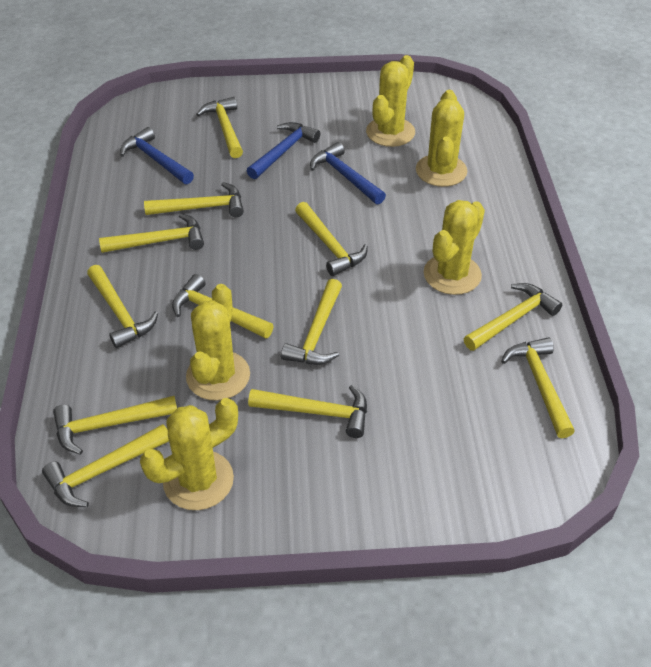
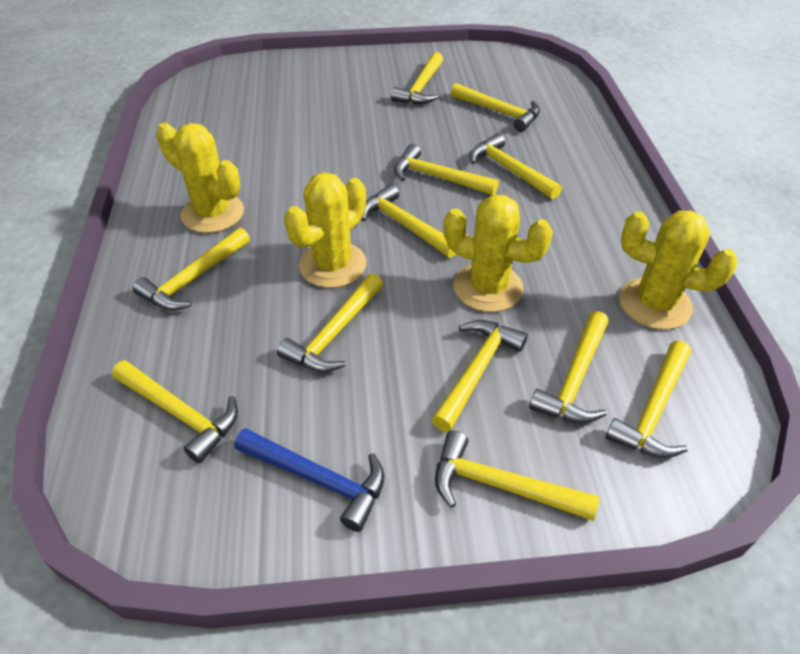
blue hammer: [120,127,194,184] [247,122,320,179] [310,142,386,205] = 3 -> [234,428,385,532] = 1
yellow cactus: [140,398,238,510] [186,284,250,401] [366,55,415,147] [416,90,467,187] [424,200,485,295] = 5 -> [156,123,244,233] [284,172,366,288] [443,195,553,312] [619,211,738,330] = 4

